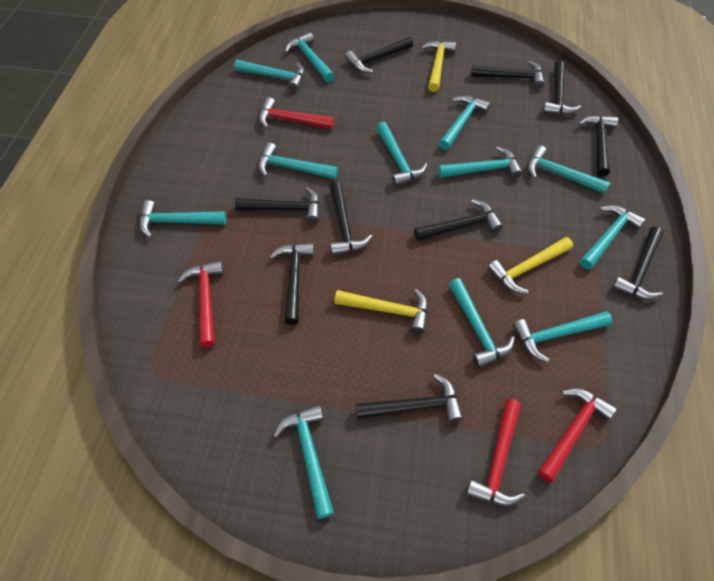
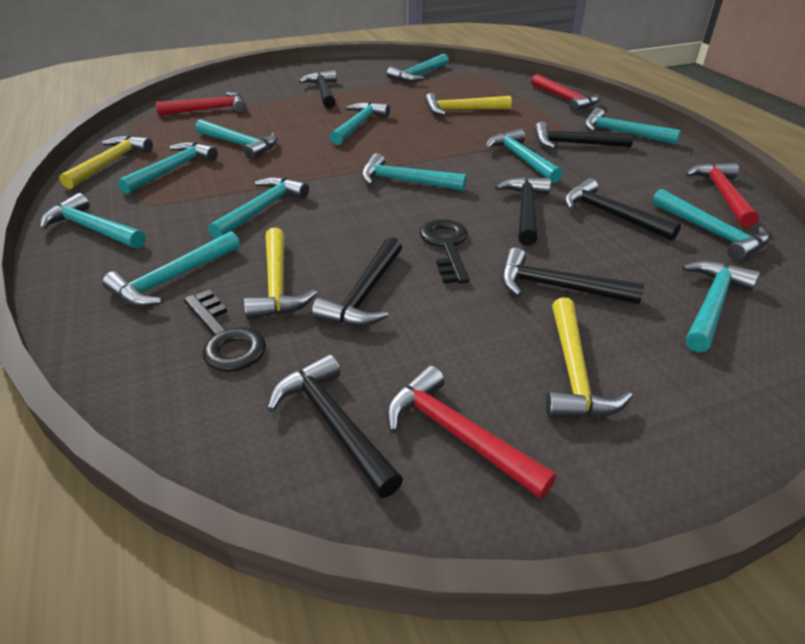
black hammer: [235,187,320,223] [269,243,314,325] [330,182,372,256] [345,37,413,73] [356,374,463,423] [414,199,503,241] [471,61,545,89] [542,61,581,115] [578,115,618,177] [612,227,663,300] = 10 -> [267,354,403,498] [299,70,337,108] [312,237,402,326] [495,177,551,246] [501,248,644,304] [534,122,634,149] [564,178,681,241] = 7
black key: none = 0 -> [184,290,266,372] [419,219,469,284] = 2
yellow hammer: [334,289,428,334] [421,40,456,92] [487,237,573,294] = 3 -> [59,135,153,189] [244,228,317,320] [425,93,512,115] [546,297,633,418] = 4

